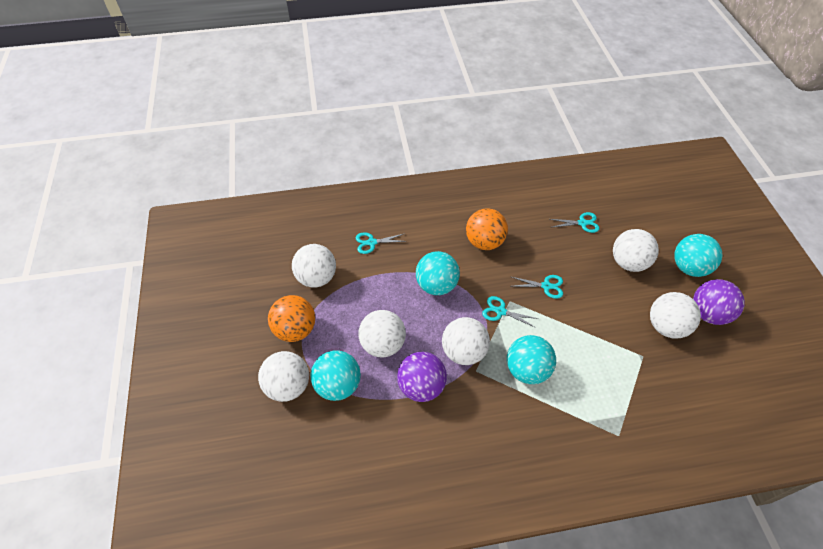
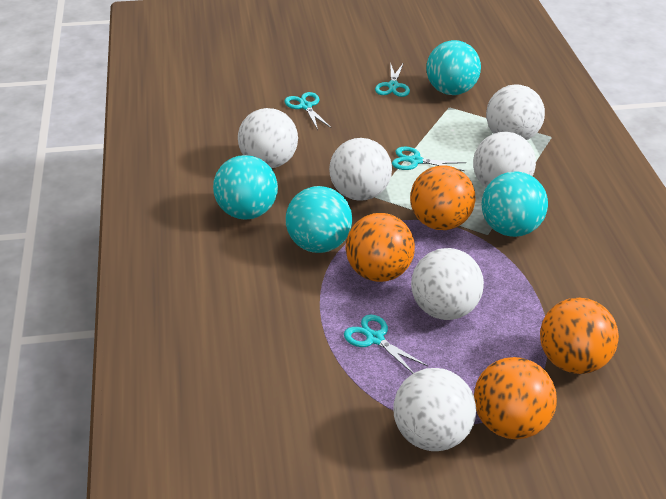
orange ball: [268,295,315,342] [466,208,508,250] = 2 -> [346,213,415,282] [410,165,476,230] [474,357,557,440] [540,298,619,374] = 4
purple ball: [397,352,447,402] [693,279,745,325] = 2 -> none = 0

